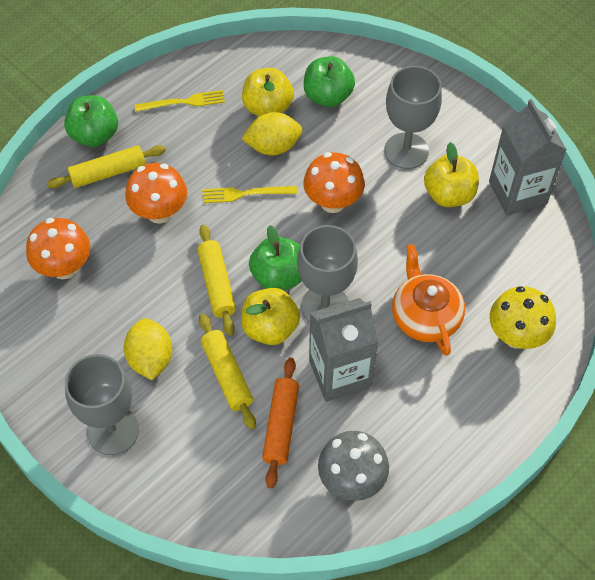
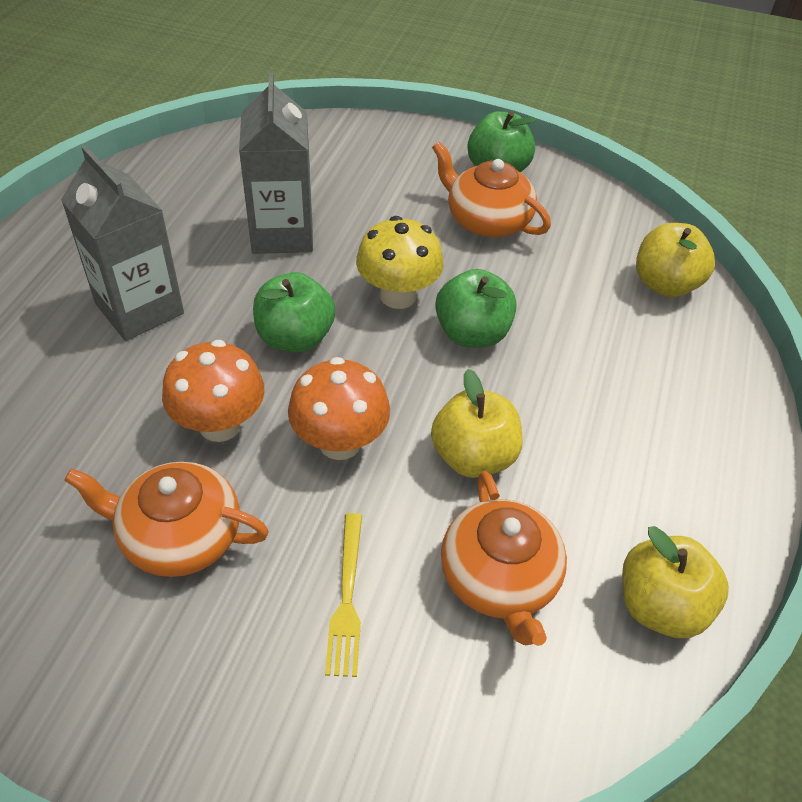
grey goblet: [65,354,139,455] [297,225,358,323] [384,66,442,169] = 3 -> none = 0
grey mushroom: [318,431,389,501] = 1 -> none = 0
orange mushroom: [26,218,90,279] [125,163,187,224] [303,152,365,213] = 3 -> [162,340,265,442] [288,357,390,460] = 2
orange rolling pin: [262,357,299,488] = 1 -> none = 0
orange teapot: [392,244,465,356] = 1 -> [64,462,269,577] [432,141,551,237] [441,471,567,646] = 3
yellow fork: [134,90,225,112] [202,186,297,203] = 2 -> [325,513,362,677] = 1
yellow lemon: [124,318,172,380] [242,112,303,155] = 2 -> none = 0
yellow rolling pin: [47,145,166,188] [198,225,236,336] [199,314,256,430] = 3 -> none = 0

